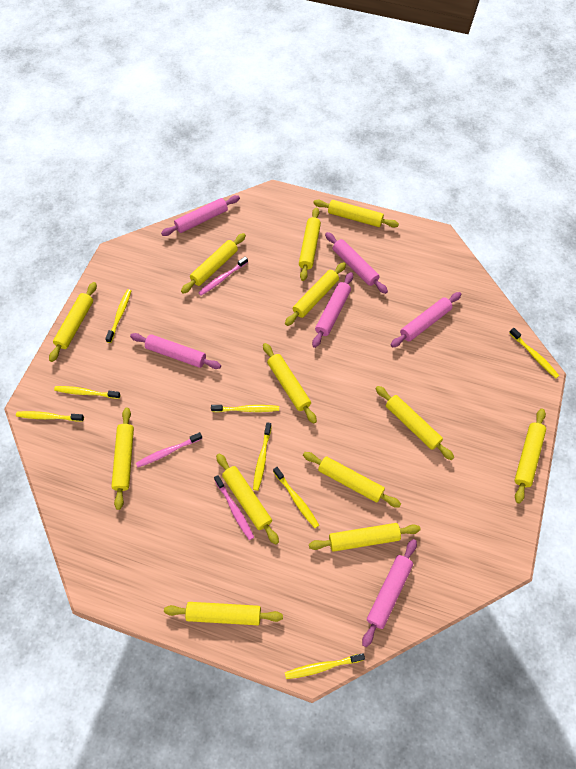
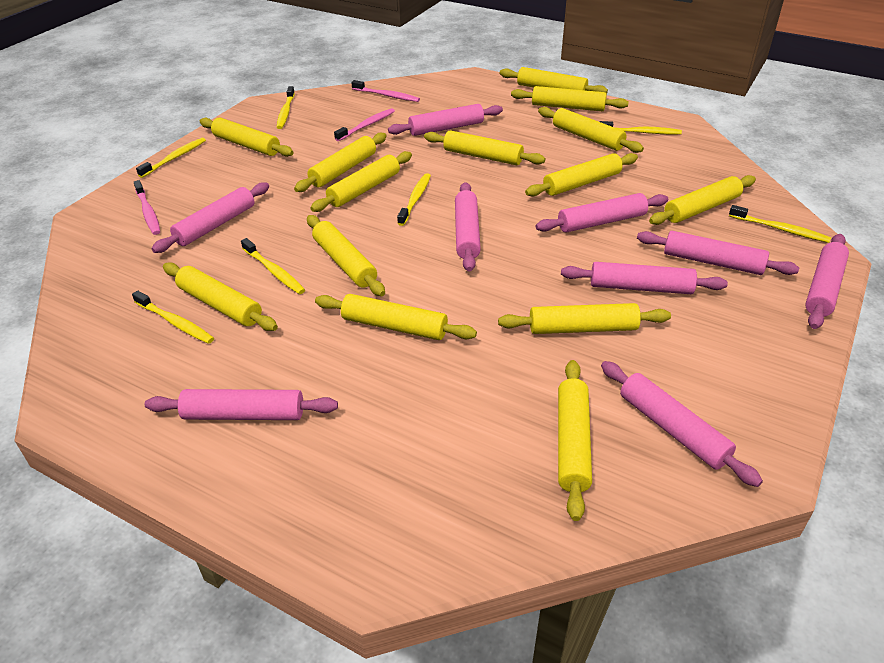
pink rolling pin: [130,333,221,369] [161,195,240,236] [312,272,353,348] [325,232,388,294] [362,539,417,647] [391,292,461,348] = 6 -> [145,389,338,420] [151,182,269,253] [388,104,503,136] [455,182,481,272] [536,193,668,233] [561,262,728,294] [601,361,763,487] [637,231,799,275] [805,234,849,329] = 9
yellow rolling pin: [49,282,97,362] [111,408,134,510] [164,602,283,625] [181,233,246,294] [216,454,279,544] [263,343,317,424] [285,262,346,326] [299,208,321,281] [303,452,401,508] [309,523,421,552] [313,199,399,228] [375,386,454,460] [515,409,546,504] = 13 -> [163,262,278,331] [200,117,294,157] [294,133,387,192] [307,215,385,296] [311,151,412,212] [315,294,477,340] [424,130,545,165] [498,303,671,334] [500,67,608,93] [511,86,629,111] [525,153,638,197] [538,107,644,153] [558,360,592,521] [649,175,756,225] = 14
yellow toothbrush: [16,411,84,422] [54,386,121,399] [105,289,131,343] [211,405,279,412] [253,422,272,491] [273,467,319,528] [285,653,365,679] [509,328,559,378] = 8 -> [132,291,214,344] [136,137,206,178] [241,238,305,294] [276,86,295,129] [397,173,431,226] [600,121,682,134] [729,205,831,243] = 7

